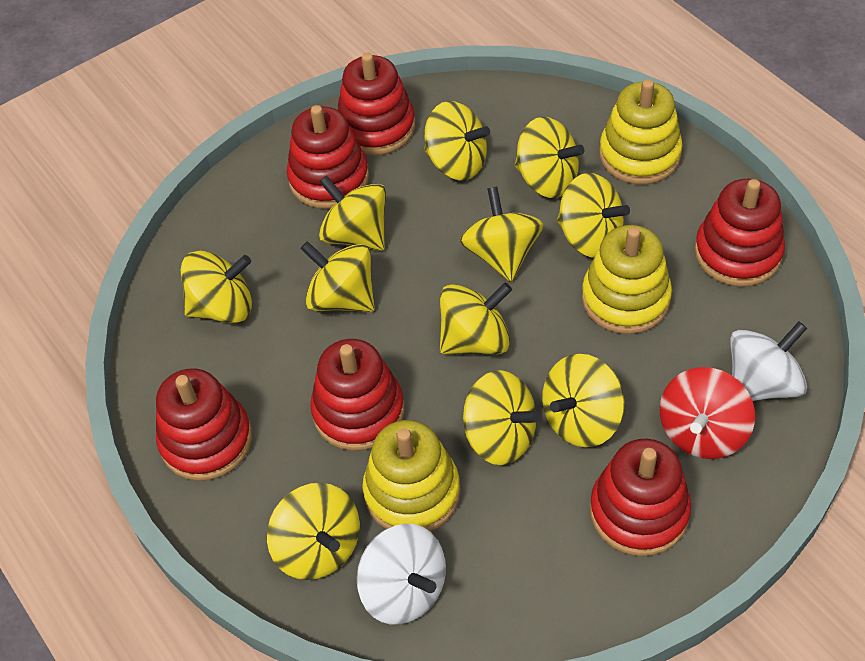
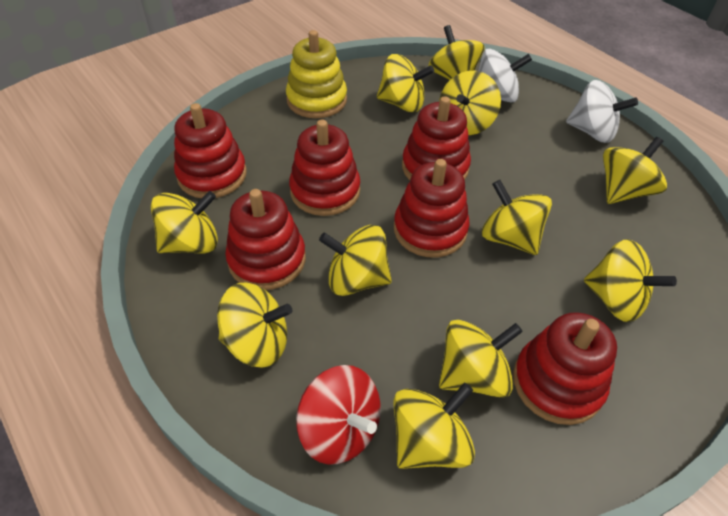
yellow stacking toy: [362,420,460,531] [582,225,672,334] [599,79,683,184] = 3 -> [286,30,347,118] = 1

